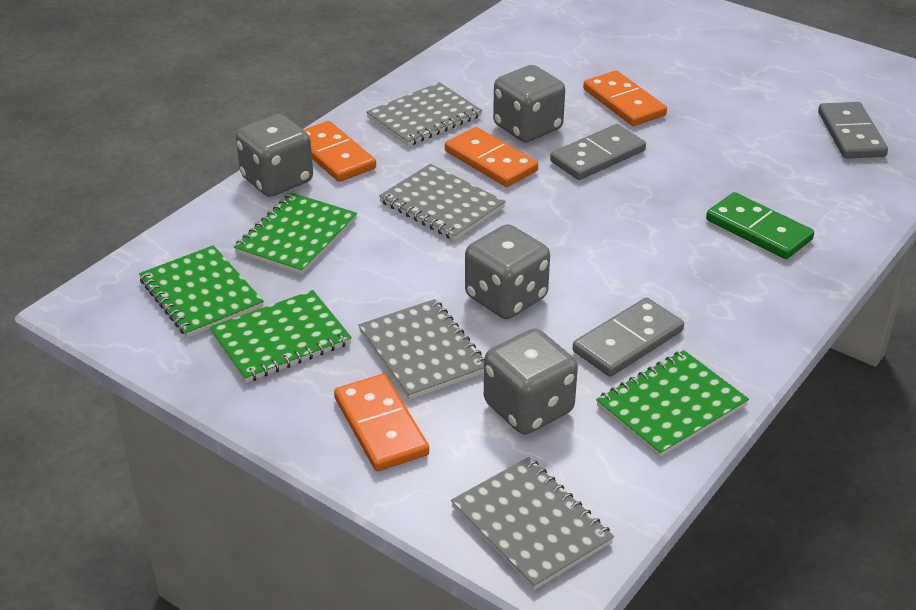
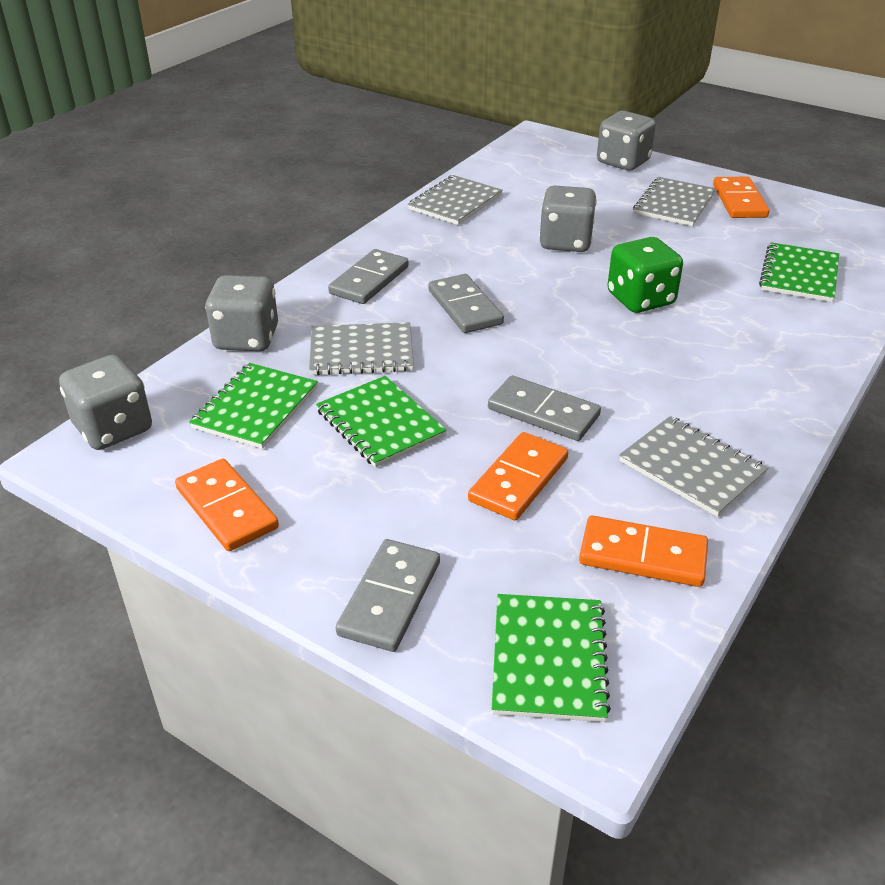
green dice: none = 0 -> [608,237,683,313] = 1
green domino: [706,192,814,259] = 1 -> none = 0
grey domino: [550,124,646,180] [573,298,684,377] [818,102,888,159] = 3 -> [328,249,409,304] [336,539,440,652] [428,274,504,333] [488,376,601,441] = 4

